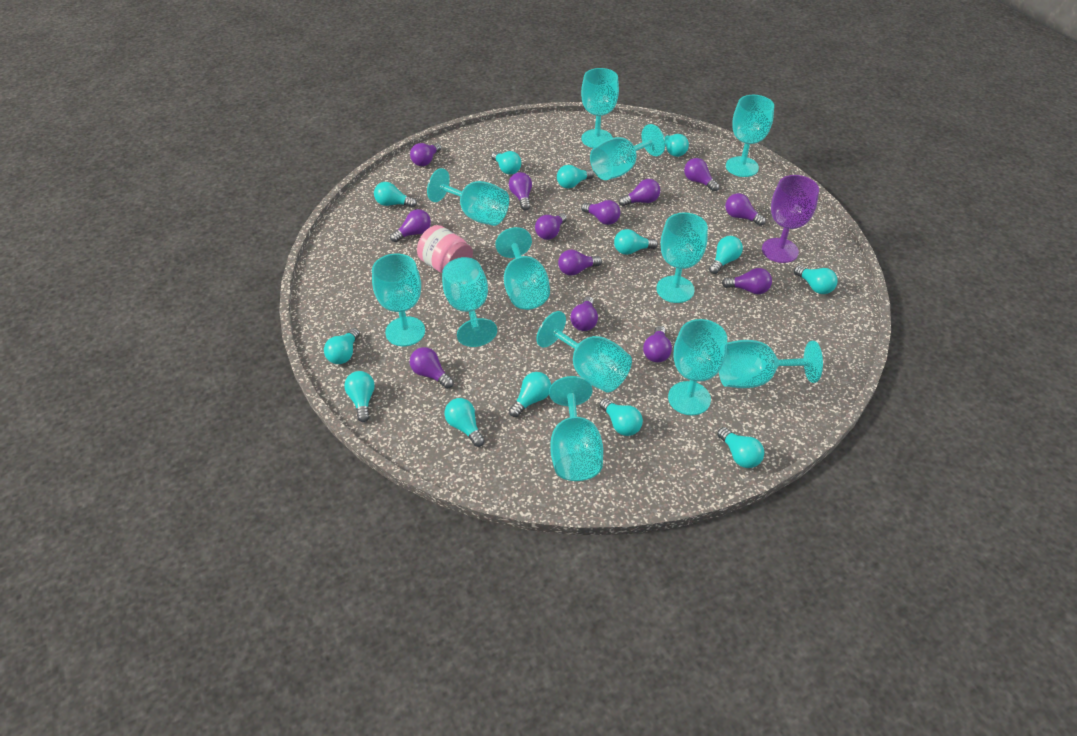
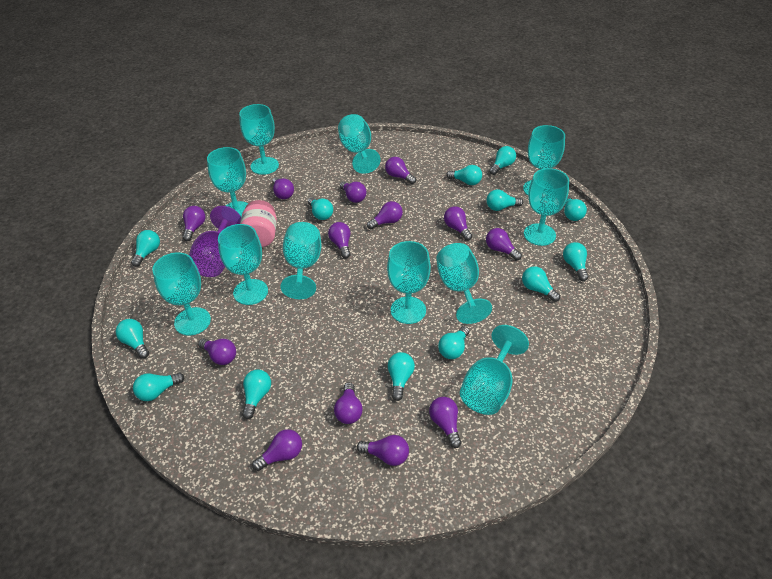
turquoise goblet: [372,254,425,346] [427,168,509,226] [442,257,497,347] [495,227,550,310] [536,311,632,393] [549,376,603,481] [581,68,619,148] [590,124,665,180] [656,213,708,303] [668,319,727,415] [719,340,823,388] [726,95,774,177] = 12 -> [153,252,211,335] [207,147,248,217] [218,224,268,305] [239,104,279,175] [281,222,321,299] [338,114,381,174] [387,241,431,324] [436,243,492,324] [460,325,529,415] [523,125,565,195] [524,168,569,246] = 11

